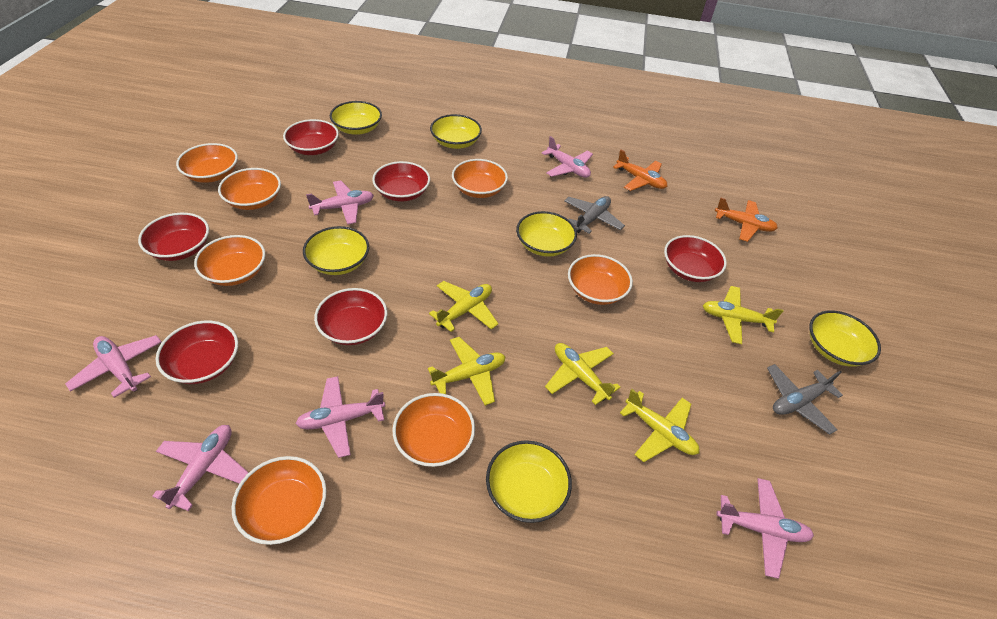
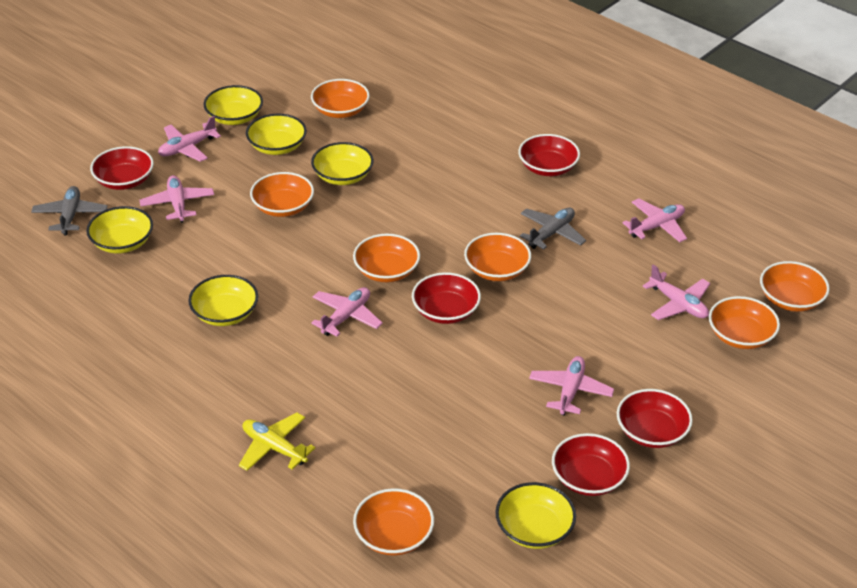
orange plane: [613,150,667,191] [715,198,778,242] = 2 -> none = 0
red bowl: [138,213,209,261] [156,321,238,384] [283,119,339,155] [314,288,388,345] [372,161,430,202] [664,235,727,282] = 6 -> [90,146,154,190] [412,272,481,324] [518,134,580,176] [552,433,630,496] [617,389,693,448] = 5
yellow plane: [428,337,506,406] [429,281,498,332] [545,343,621,405] [620,389,699,462] [703,286,784,344] = 5 -> [239,412,315,471] = 1

